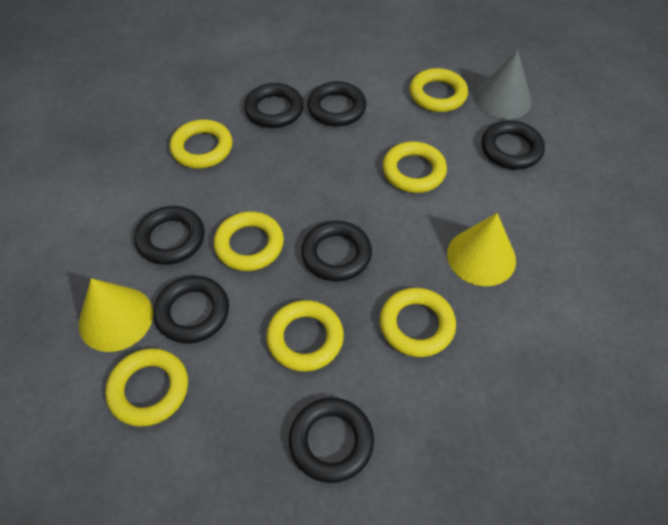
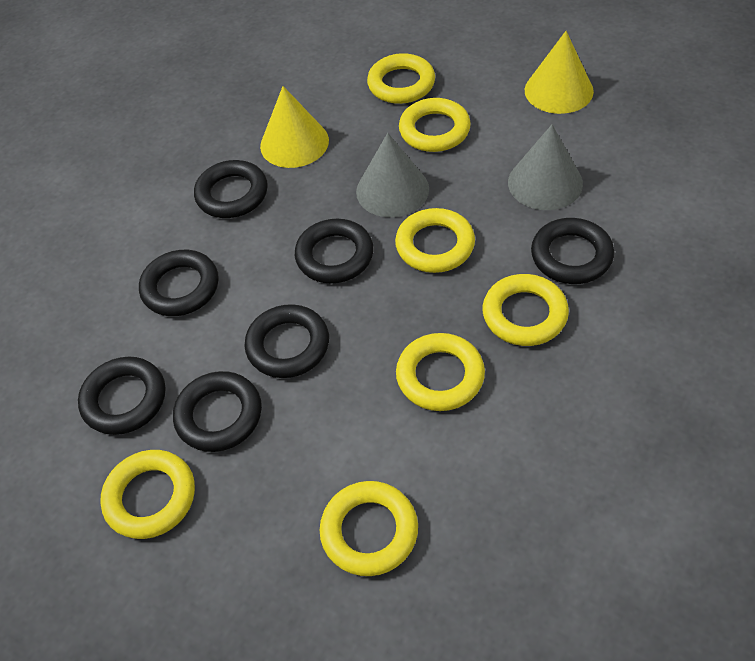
grey cone: [474,50,532,120] = 1 -> [356,133,429,217] [508,125,583,210] = 2

